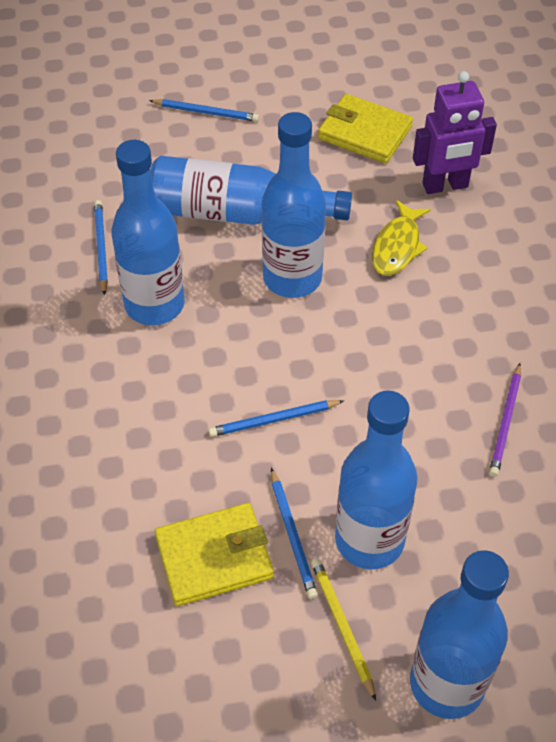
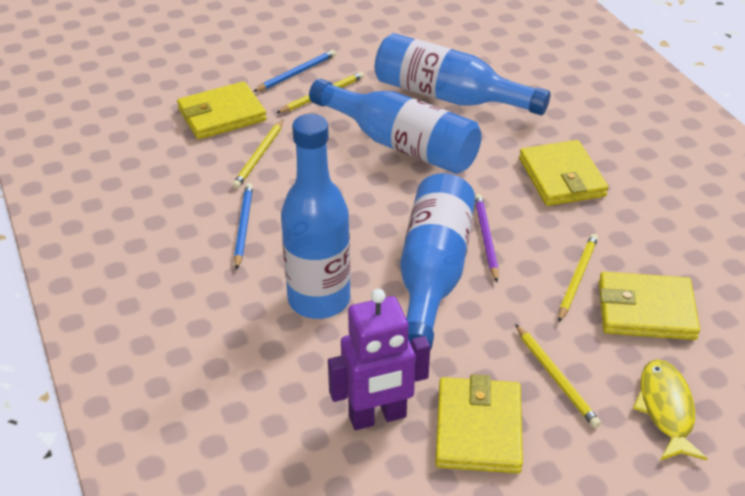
blue bottle: [111,140,185,325] [151,156,352,225] [262,112,326,298] [335,391,417,569] [410,550,509,719] = 5 -> [281,114,351,319] [309,79,482,174] [375,33,551,115] [400,173,475,350] = 4
blue pencil: [94,200,108,296] [149,99,259,122] [208,400,344,437] [271,468,318,599] = 4 -> [234,183,253,270] [253,50,336,92] = 2
yellow pencil: [311,558,376,701] = 1 -> [232,119,284,189] [276,72,364,113] [515,324,601,428] [558,234,598,322] = 4
yellow wallet: [155,503,274,606] [318,94,413,163] = 2 -> [177,81,267,139] [435,374,523,473] [519,140,609,206] [599,272,700,340] = 4

